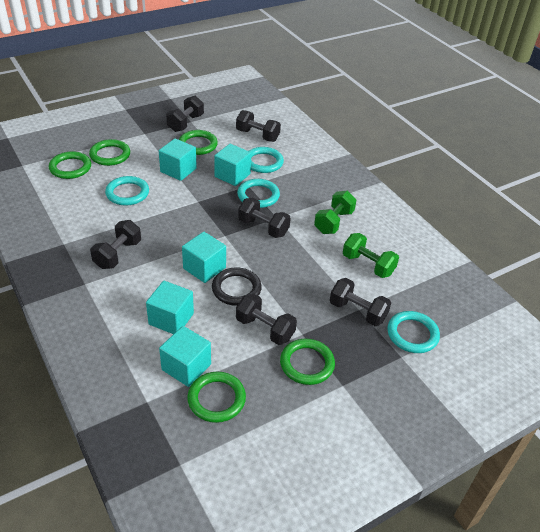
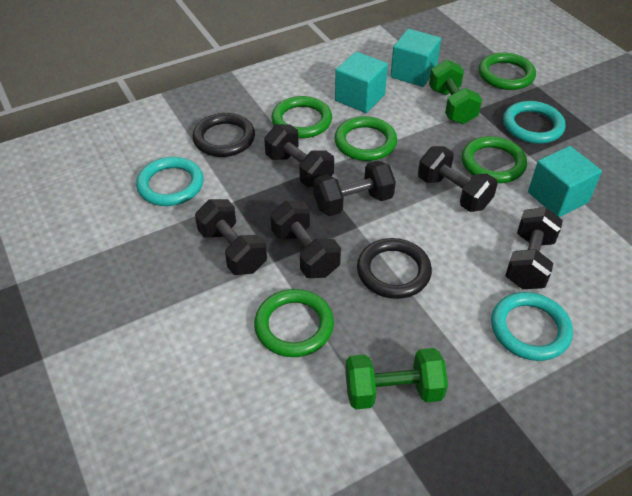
black ring: [212,267,262,306] = 1 -> [192,113,255,157] [357,238,432,299] = 2
turquoise cube: [146,281,194,334] [159,139,197,181] [159,326,211,387] [182,232,226,283] [214,144,251,186] = 5 -> [335,52,388,113] [391,29,441,87] [528,146,602,217] = 3
turquoise ring: [105,176,149,205] [237,179,280,208] [249,147,284,173] [387,311,440,353] = 4 -> [136,157,203,206] [491,292,573,361] [503,101,566,144] = 3

